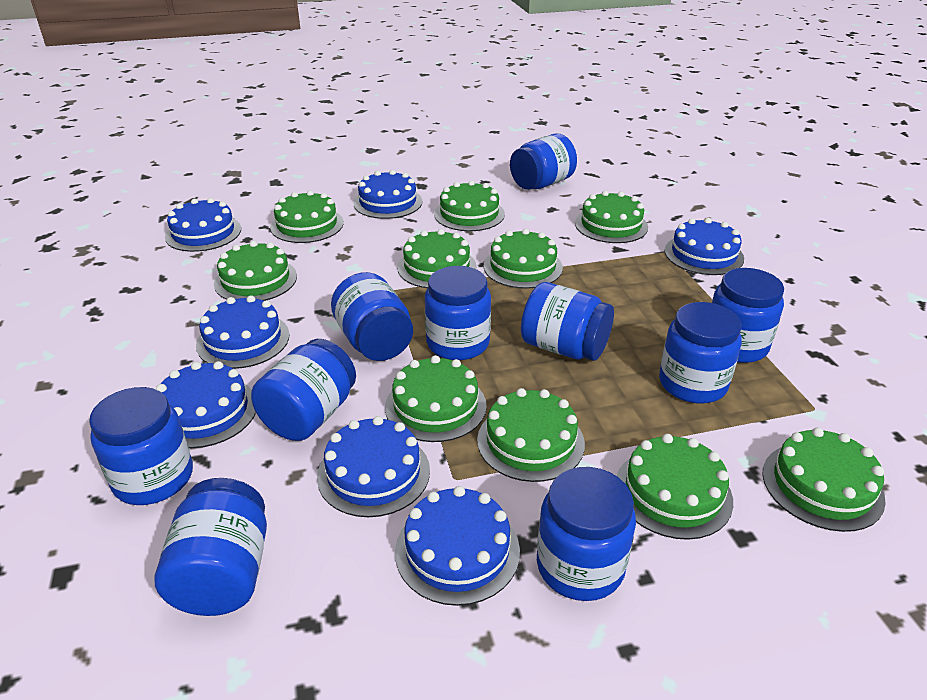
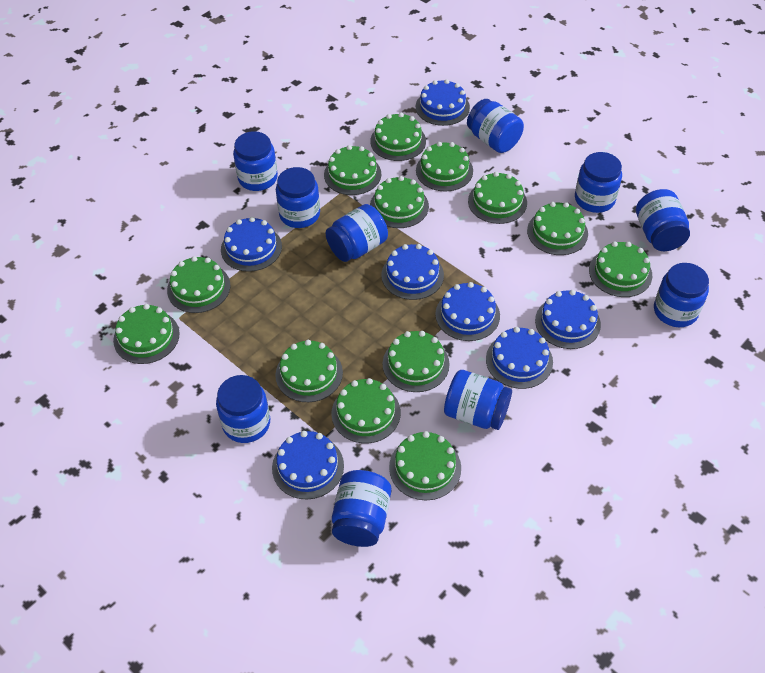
green cake: [214,241,297,301] [270,190,344,243] [385,355,487,442] [397,229,476,288] [434,180,505,231] [477,388,585,482] [484,229,563,289] [575,191,648,243] [616,434,733,540] [762,427,886,532] = 10 -> [113,304,179,364] [167,256,230,313] [275,340,343,402] [324,145,381,195] [331,378,401,443] [370,113,426,161] [370,176,429,228] [383,331,450,392] [389,431,461,500] [416,142,473,192] [468,172,527,224] [527,202,588,255] [589,241,652,297] = 13

